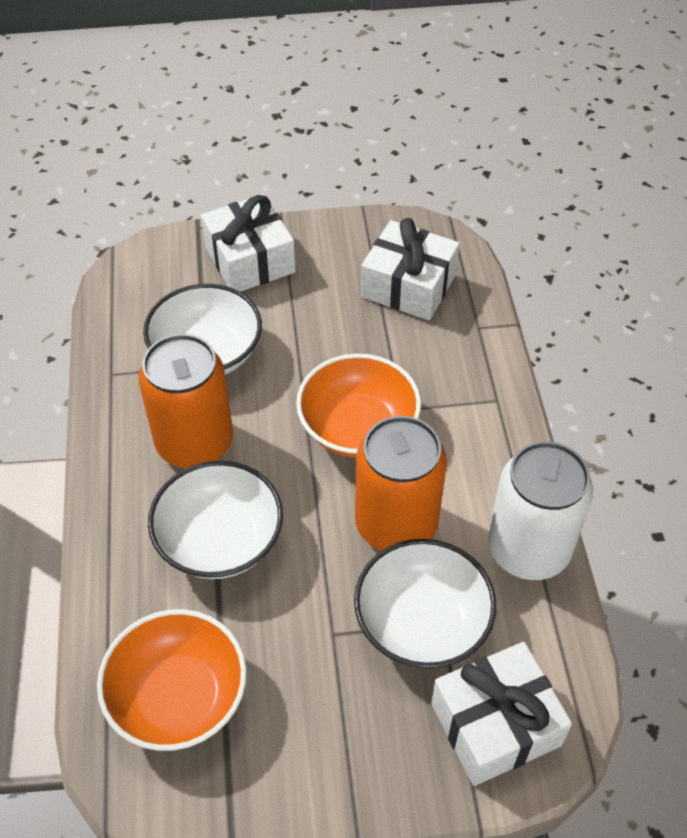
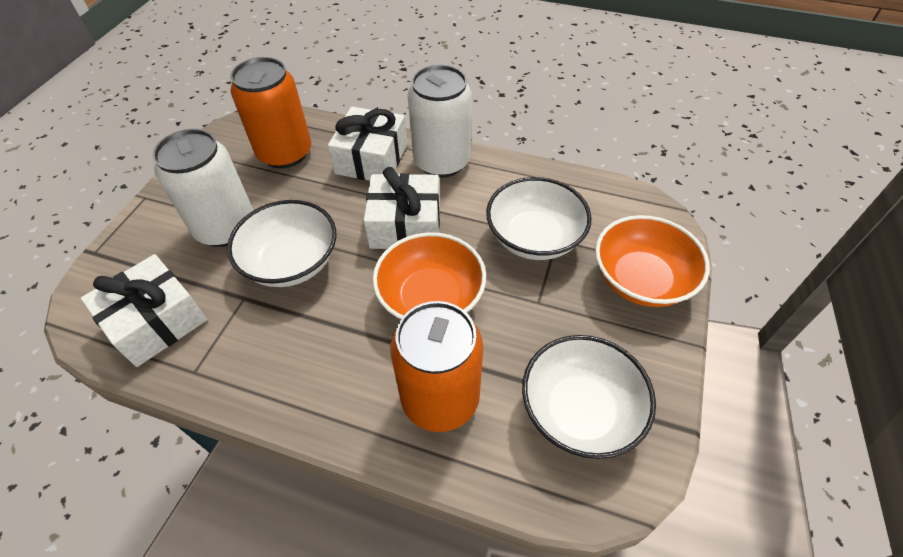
white can: [488,441,593,580] = 1 -> [152,129,254,247] [408,65,472,178] = 2

